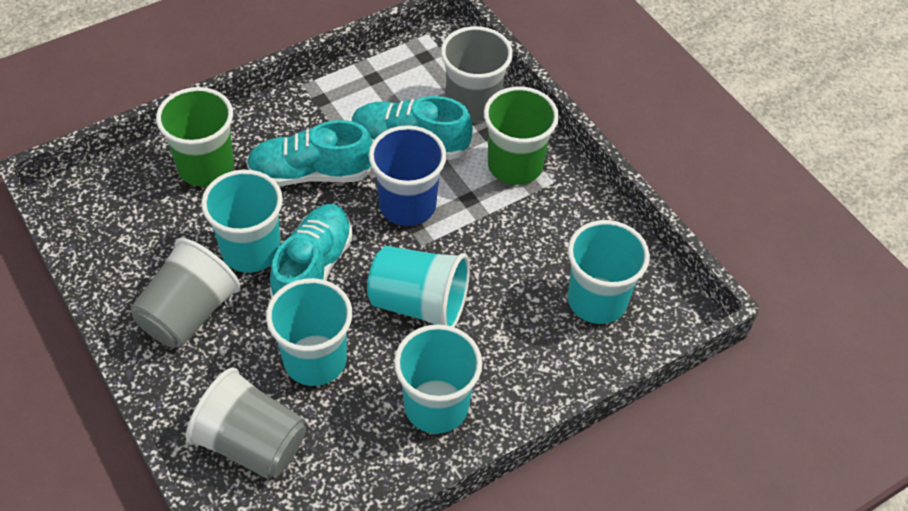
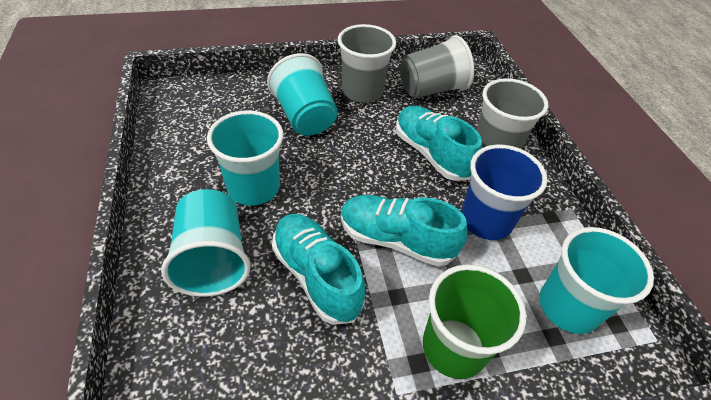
green cup: [156,87,234,187] [484,87,559,185] = 2 -> [423,264,526,379] = 1
turquoise cup: [201,170,283,273] [266,278,352,386] [367,246,470,327] [394,324,482,434] [568,220,650,324] = 5 -> [161,189,251,297] [207,111,283,206] [267,53,338,136] [540,227,654,334] = 4

